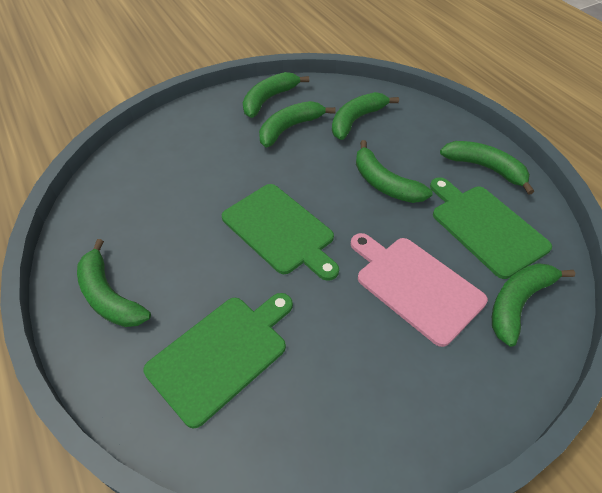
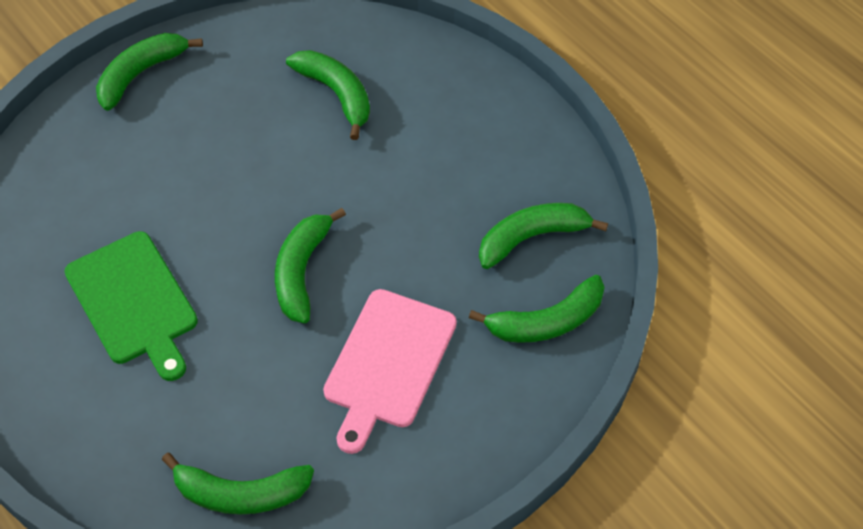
green banana: [77,239,151,327] [243,72,309,118] [259,101,336,147] [332,92,399,140] [356,140,433,203] [440,141,534,195] [492,263,575,347] = 7 -> [96,33,203,111] [162,453,314,514] [275,208,346,323] [286,50,370,140] [469,275,605,343] [479,203,608,269] = 6
green cutting board: [143,293,293,429] [222,184,339,281] [430,177,552,279] = 3 -> [64,231,198,381] = 1

